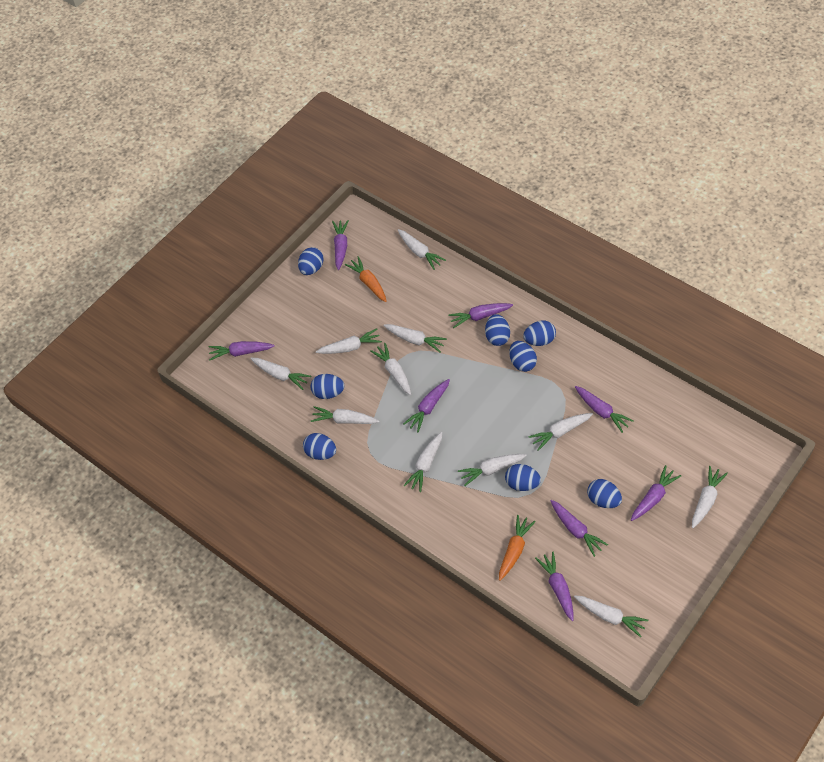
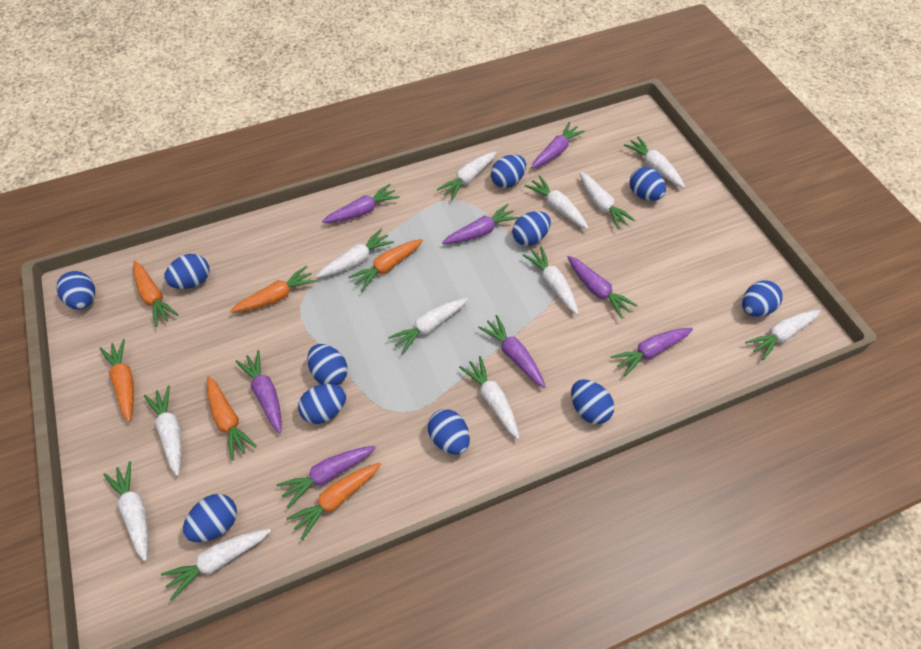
blue egg: [298,247,324,275] [303,433,336,460] [311,374,344,399] [485,314,510,346] [505,464,541,491] [509,341,537,372] [523,320,556,346] [587,479,622,508] = 8 -> [56,271,95,310] [164,254,209,289] [183,494,237,542] [298,384,346,424] [307,344,348,385] [428,409,470,455] [491,155,526,188] [512,211,551,246] [571,379,614,424] [629,167,666,201] [742,280,783,317] = 11
orange carrot: [345,256,387,302] [499,515,536,581] = 2 -> [100,339,134,422] [133,261,179,327] [207,376,257,460] [230,265,317,313] [286,463,381,540] [348,239,423,292] = 6
white carrot: [250,358,311,390] [311,406,379,424] [316,328,382,354] [370,343,411,395] [383,324,447,352] [398,229,446,270] [403,432,442,492] [458,454,527,486] [528,413,593,451] [574,595,648,638] [692,466,728,528] = 11 -> [103,461,148,561] [144,385,182,476] [161,529,271,601] [316,228,394,278] [388,298,468,354] [437,151,497,200] [459,356,519,439] [523,246,579,315] [525,175,588,229] [579,171,635,229] [624,136,685,188] [745,310,821,360] = 12

